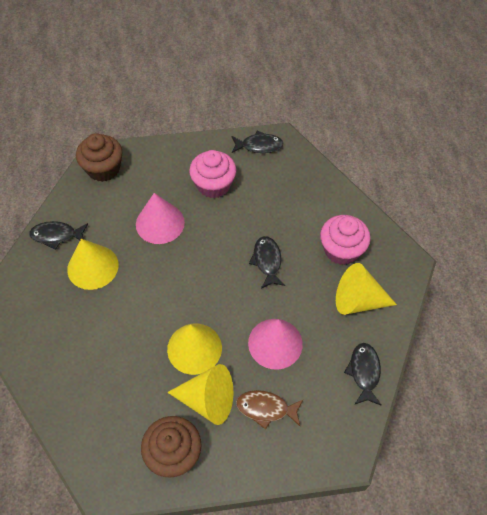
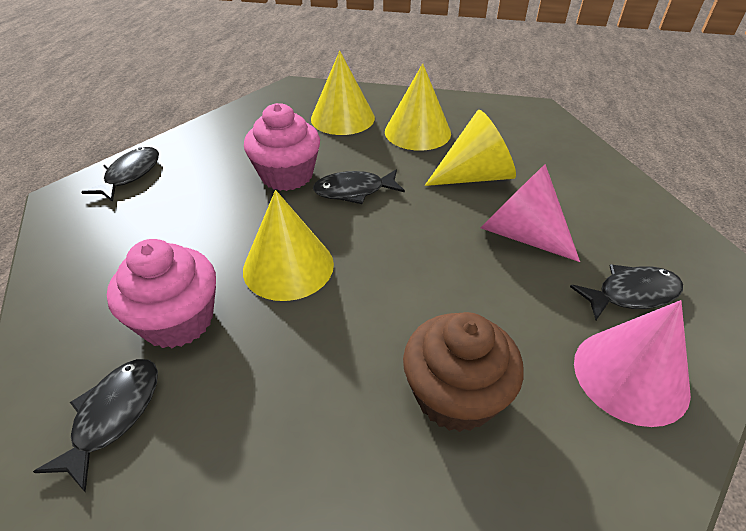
brown cupcake: [76,133,122,182] [141,416,202,478] = 2 -> [403,312,524,432] = 1
brown fish: [236,390,304,430] = 1 -> none = 0

